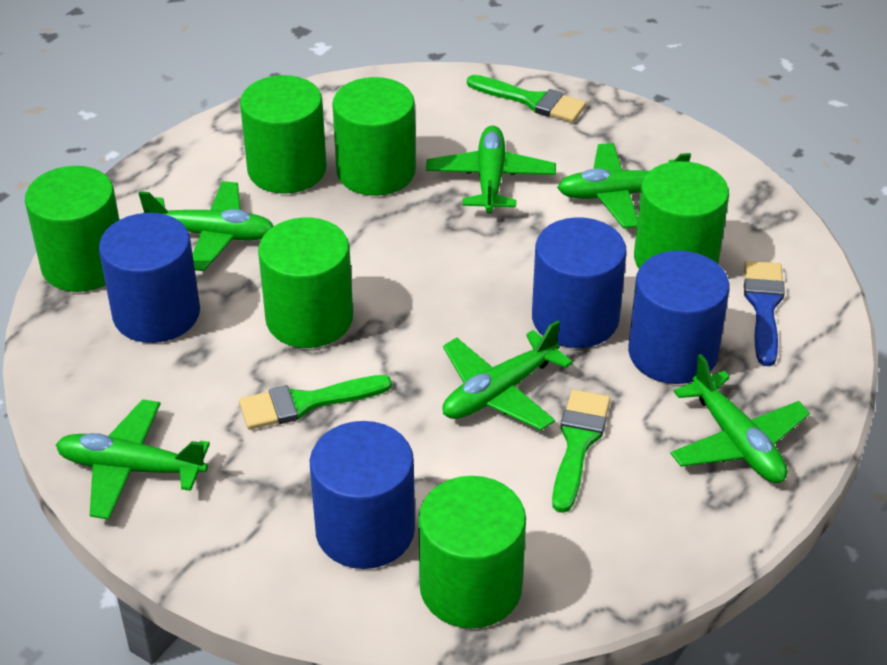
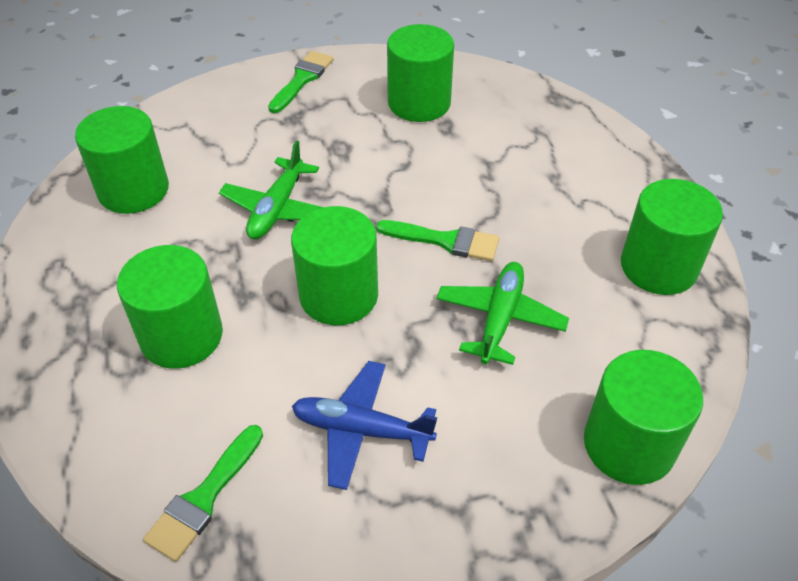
blue brush: [744,261,785,366] = 1 -> none = 0
blue cylinder: [99,213,200,343] [309,421,415,569] [532,217,627,348] [628,251,730,384] = 4 -> none = 0
blue plane: none = 0 -> [292,361,438,490] = 1
green plane: [56,399,210,520] [138,181,274,271] [426,125,556,213] [443,320,573,430] [557,143,691,228] [670,354,810,483] = 6 -> [219,140,324,239] [436,262,569,365] = 2

